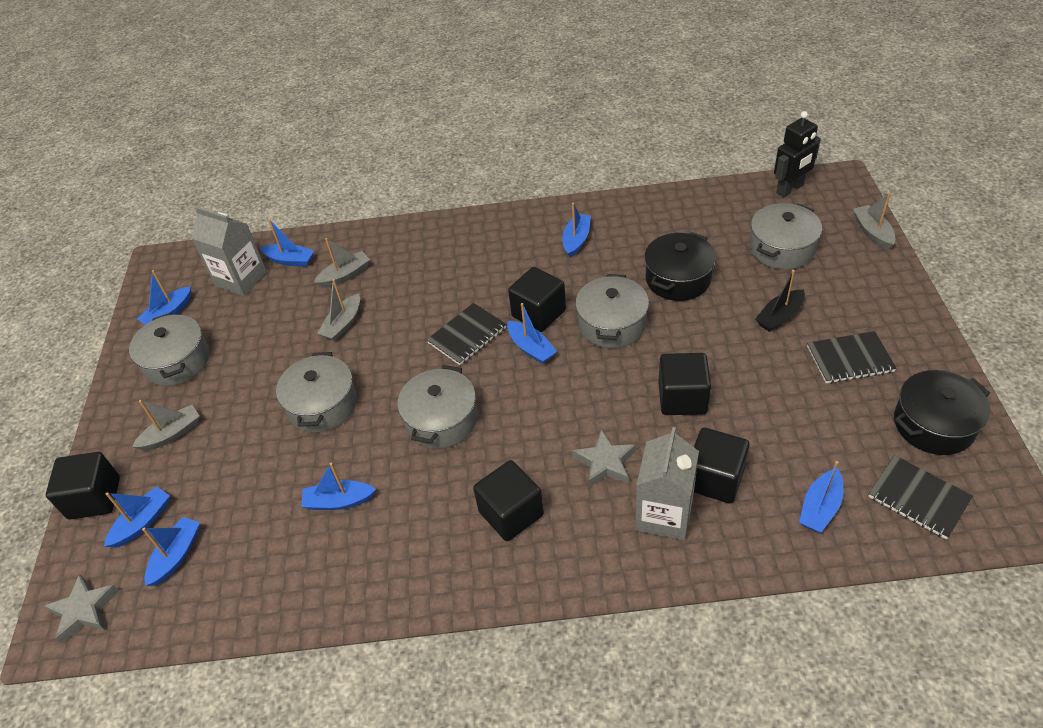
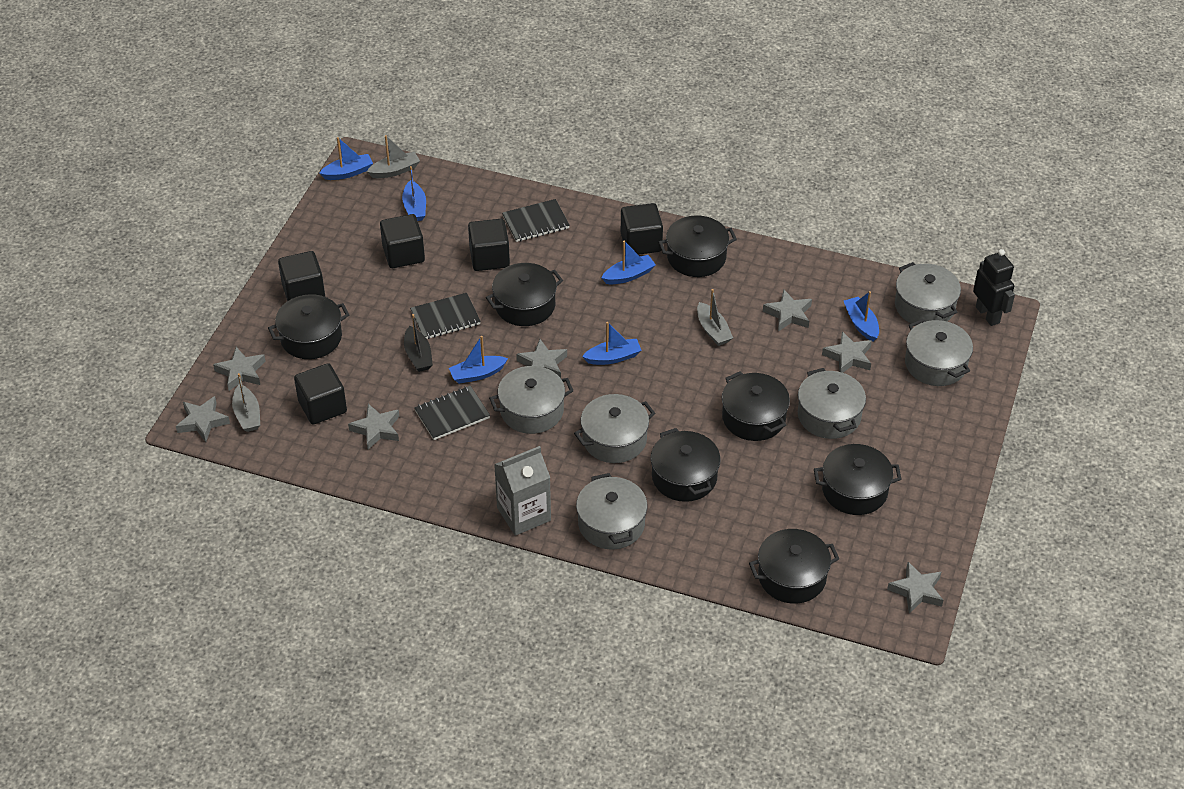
black pot: [644,232,716,301] [894,370,990,455] = 2 -> [268,294,349,359] [486,263,563,326] [651,428,721,502] [658,215,737,277] [722,371,790,441] [749,529,839,604] [814,444,902,515] = 7
blue boat: [104,486,170,548] [137,270,191,325] [142,517,200,586] [260,219,315,267] [301,463,376,510] [507,303,557,364] [562,203,591,258] [799,461,843,532] = 8 -> [319,137,373,180] [402,166,426,221] [449,336,508,384] [582,322,642,365] [602,240,656,284] [844,291,879,342] = 6
grey boat: [132,400,200,451] [314,238,370,288] [317,279,360,341] [853,193,896,250] = 4 -> [232,373,260,432] [366,135,420,178] [697,289,733,346] = 3
grey carton: [192,206,267,296] [635,427,699,540] = 2 -> [494,446,551,536] = 1
grey pot: [129,313,210,386] [276,352,357,432] [397,365,477,449] [575,274,649,348] [750,203,822,270] = 5 -> [489,366,574,434] [574,394,655,463] [576,473,647,549] [798,368,866,439] [895,262,961,323] [905,319,973,386] = 6
grey star: [45,574,119,644] [572,429,636,487] = 2 -> [176,396,230,442] [213,347,266,391] [348,404,400,449] [516,339,567,378] [763,290,812,331] [822,331,872,373] [887,562,944,614] = 7

